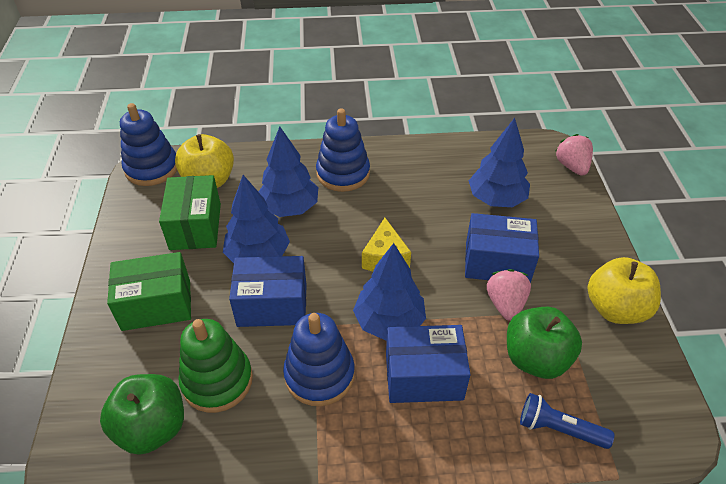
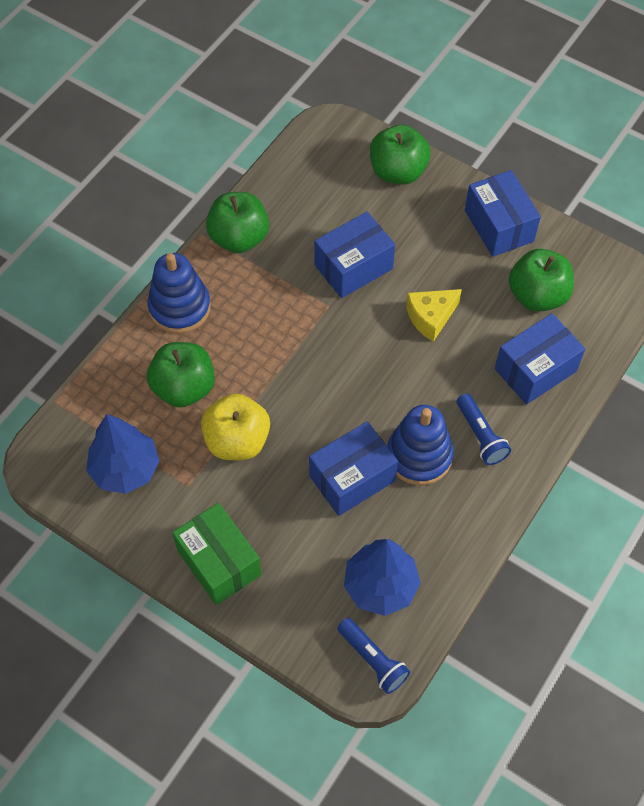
blue box: [229,256,307,327] [386,325,471,403] [465,213,539,283] = 3 -> [309,421,398,516] [314,212,395,298] [465,170,541,257] [495,313,585,405] = 4
blue flashlight: [520,393,614,449] = 1 -> [337,618,410,694] [456,393,511,465] = 2
blue stacking toy: [120,103,177,186] [283,313,355,406] [316,108,370,192] = 3 -> [148,253,211,333] [387,405,454,485] = 2
blue tree: [223,175,290,263] [259,127,318,217] [353,243,426,340] [469,118,530,207] = 4 -> [86,414,160,494] [344,539,421,616] = 2
green apple: [100,374,184,455] [507,307,582,379] = 2 -> [147,342,215,408] [206,192,269,253] [370,124,431,184] [509,249,574,312] = 4
green box: [107,252,191,331] [159,175,221,250] = 2 -> [172,503,262,605] = 1
green stacking toy: [179,319,253,413] = 1 -> none = 0
pink strawberry: [487,269,531,321] [556,134,593,176] = 2 -> none = 0
yellow apple: [175,134,234,188] [588,257,661,324] = 2 -> [201,393,270,460] = 1

